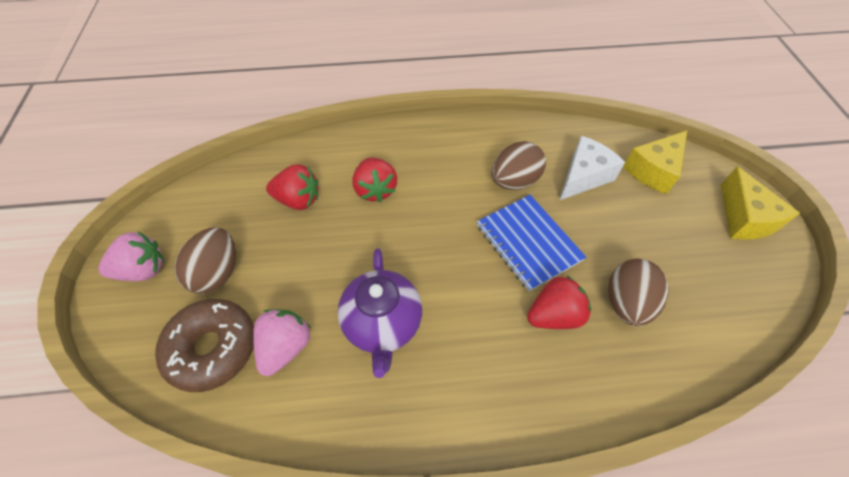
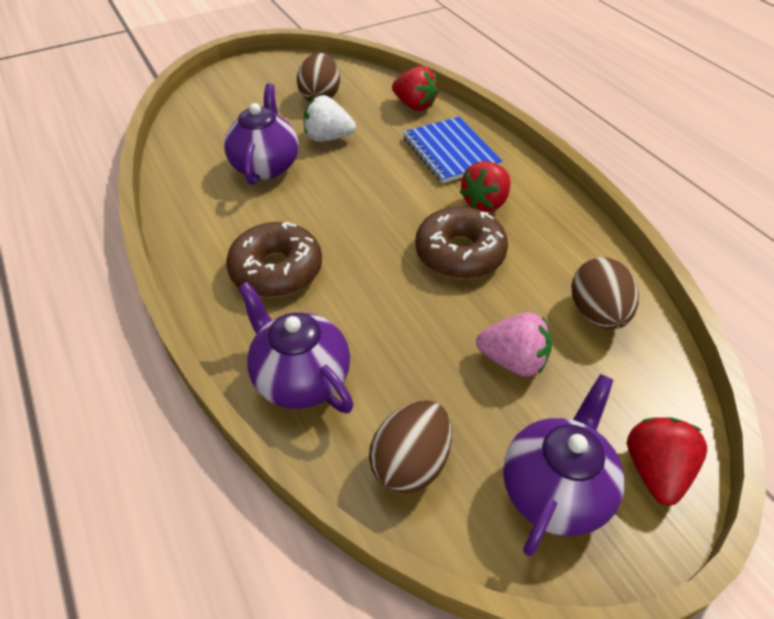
brown donut: [155,299,254,392] = 1 -> [226,222,322,297] [415,206,508,279] = 2
pink strawberry: [98,231,164,281] [253,309,311,376] = 2 -> [476,312,552,377] = 1
purple teapot: [337,248,422,378] = 1 -> [224,84,299,185] [238,282,354,413] [503,374,625,556] = 3
white cheese: [560,136,625,200] = 1 -> none = 0
white strawberry: none = 0 -> [304,95,356,142] = 1
yellow cheese: [623,131,687,194] [721,167,800,240] = 2 -> none = 0

